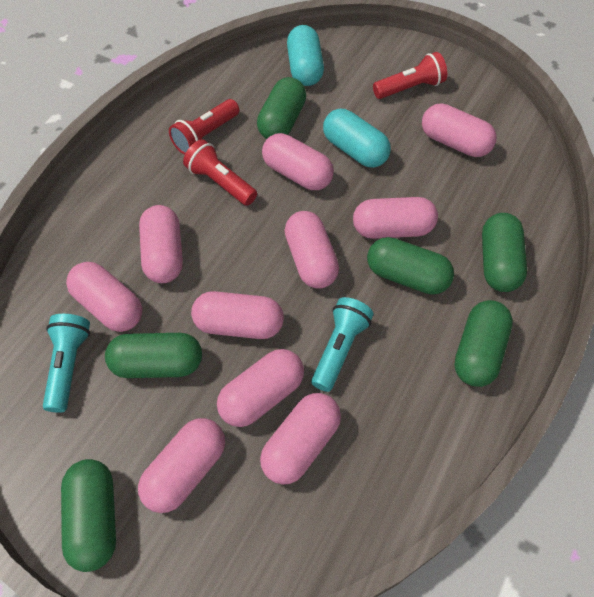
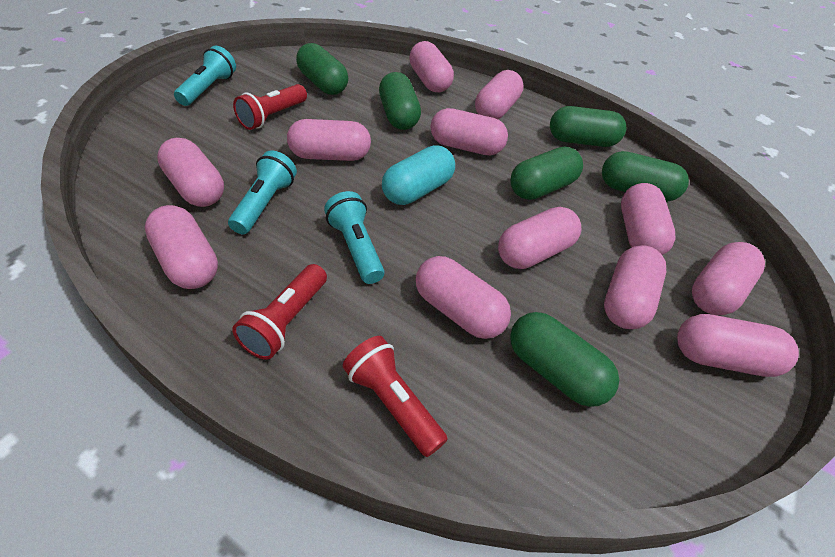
pink capsule: [66,262,142,332] [138,418,225,513] [139,205,183,283] [191,291,284,339] [217,349,304,427] [260,393,341,485] [262,133,334,190] [284,211,339,289] [353,197,438,239] [422,103,496,157] = 10 -> [145,205,218,289] [157,138,224,207] [287,119,371,161] [409,41,454,92] [416,256,511,339] [430,108,508,156] [475,70,524,119] [498,207,581,269] [604,245,666,329] [621,183,676,255] [677,314,799,377] [692,242,765,315] = 12
turquoise capsule: [287,25,324,86] [323,109,391,168] = 2 -> [382,145,455,205] = 1
turquoise flashlight: [43,314,90,413] [311,297,374,392] = 2 -> [174,46,236,106] [228,150,297,234] [324,191,384,284] = 3

